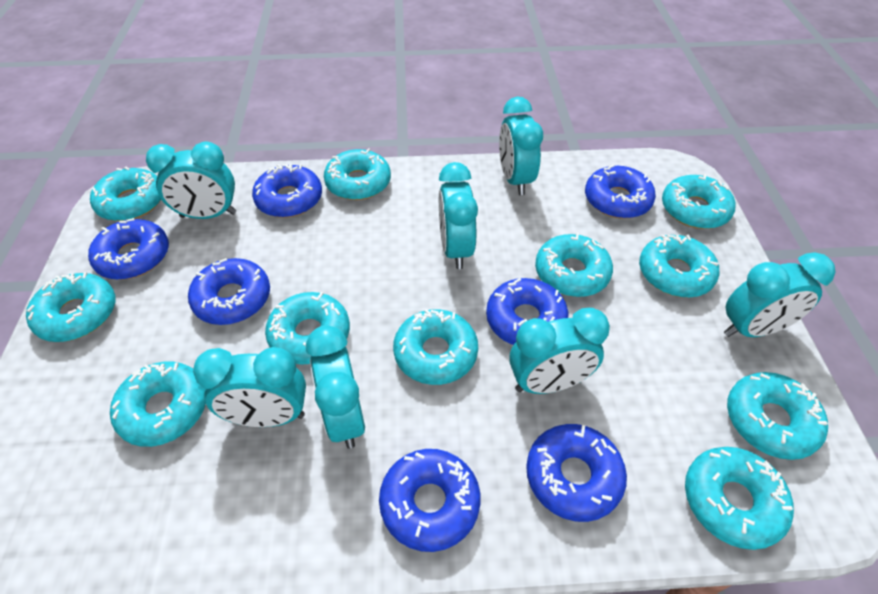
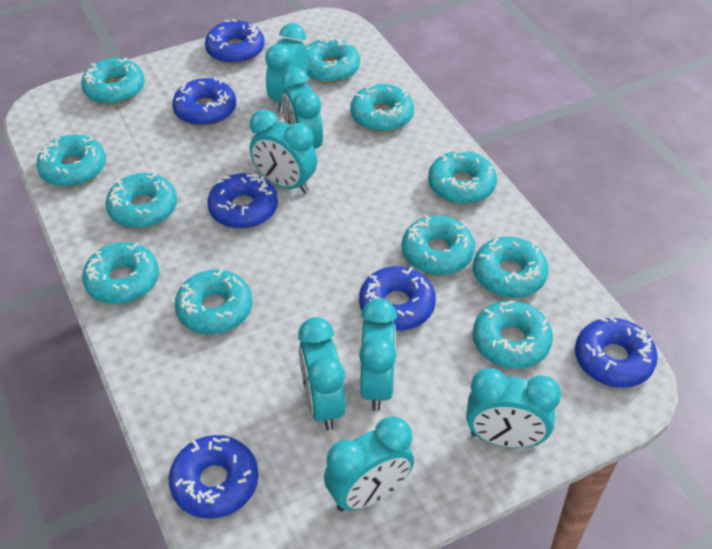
blue donut: [88,218,169,280] [188,258,270,325] [252,164,322,218] [379,449,480,552] [486,278,568,345] [526,424,627,522] [585,165,656,219] = 7 -> [169,435,259,519] [172,77,236,126] [205,19,265,64] [207,173,278,229] [359,266,436,331] [575,317,658,388] = 6

